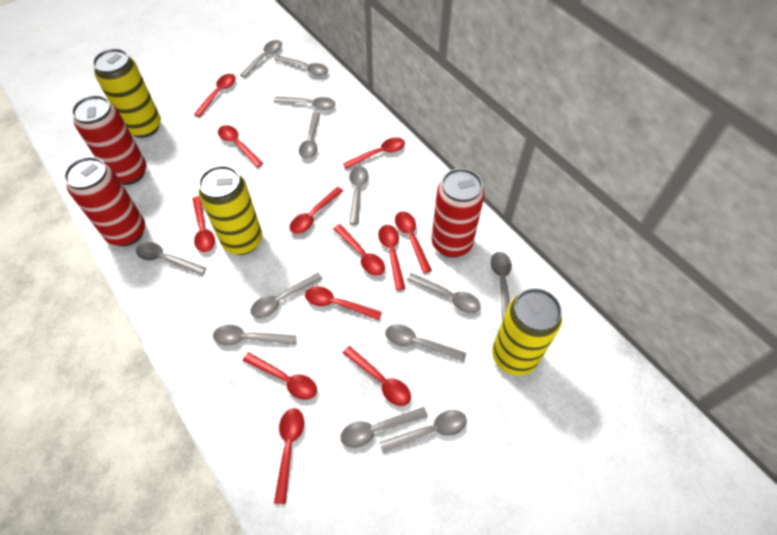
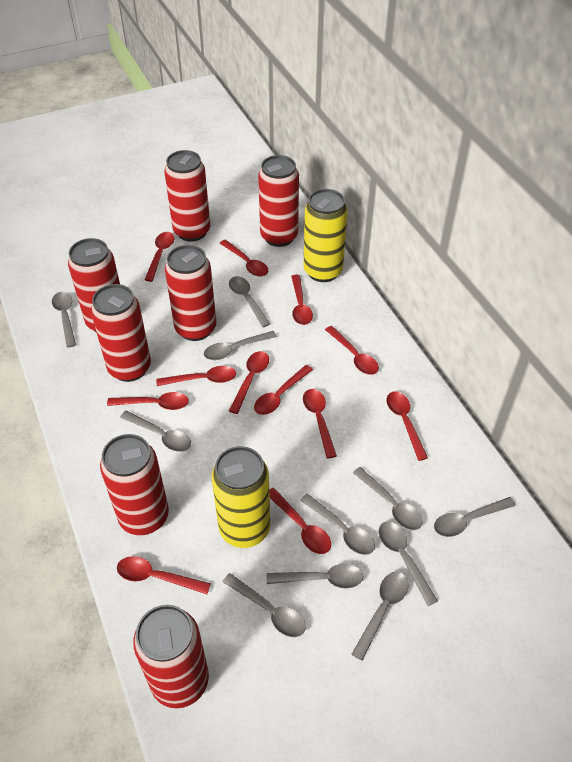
grey spoon: [136,242,206,275] [213,325,296,345] [240,40,282,78] [250,273,323,318] [274,55,328,76] [274,96,336,110] [299,112,321,159] [340,407,428,448] [349,166,368,224] [380,410,467,453] [385,325,466,362] [407,273,481,313] [491,252,512,321] = 13 -> [52,292,76,347] [120,411,191,452] [204,331,277,360] [223,573,306,637] [229,276,270,327] [267,564,363,589] [300,494,375,555] [352,572,409,661] [353,467,422,530] [379,521,438,606] [434,497,516,537] = 11
red can: [64,157,145,246] [72,95,146,185] [432,168,485,258] = 3 -> [68,238,120,332] [91,284,151,382] [100,434,169,535] [133,605,209,708] [164,150,210,242] [165,245,216,341] [258,155,299,247] = 7
yellow can: [93,48,161,138] [199,165,262,255] [492,288,562,376] = 3 -> [212,446,270,548] [303,189,348,282] = 2

